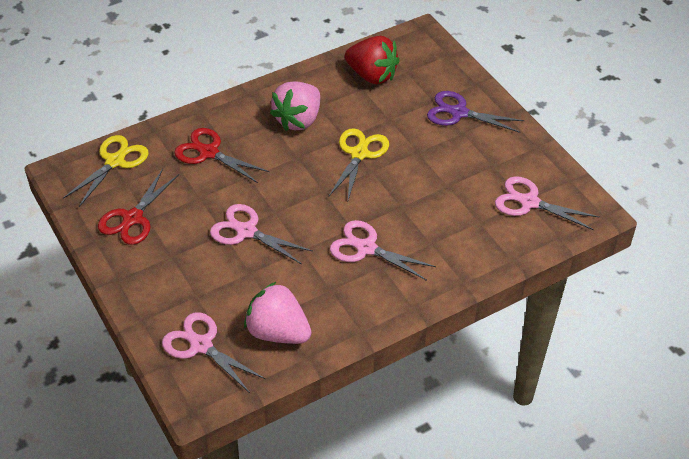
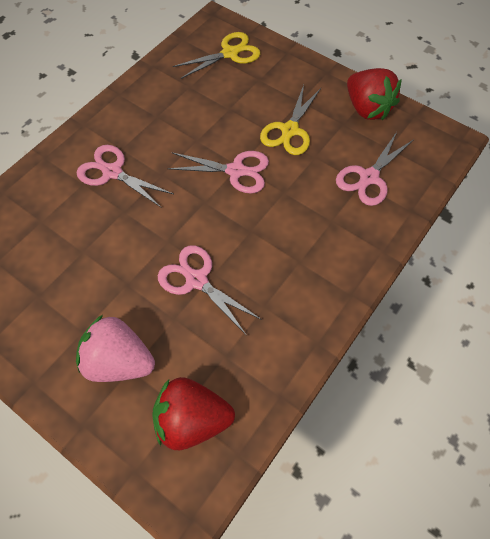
pink strawberry: [244,282,312,344] [270,82,320,131] = 2 -> [76,315,155,382] = 1
purple scissors: [427,91,525,133] = 1 -> none = 0
red scissors: [98,169,179,245] [174,128,269,183] = 2 -> none = 0
red strawberry: [345,36,400,84] = 1 -> [152,377,235,450] [347,68,402,120] = 2

